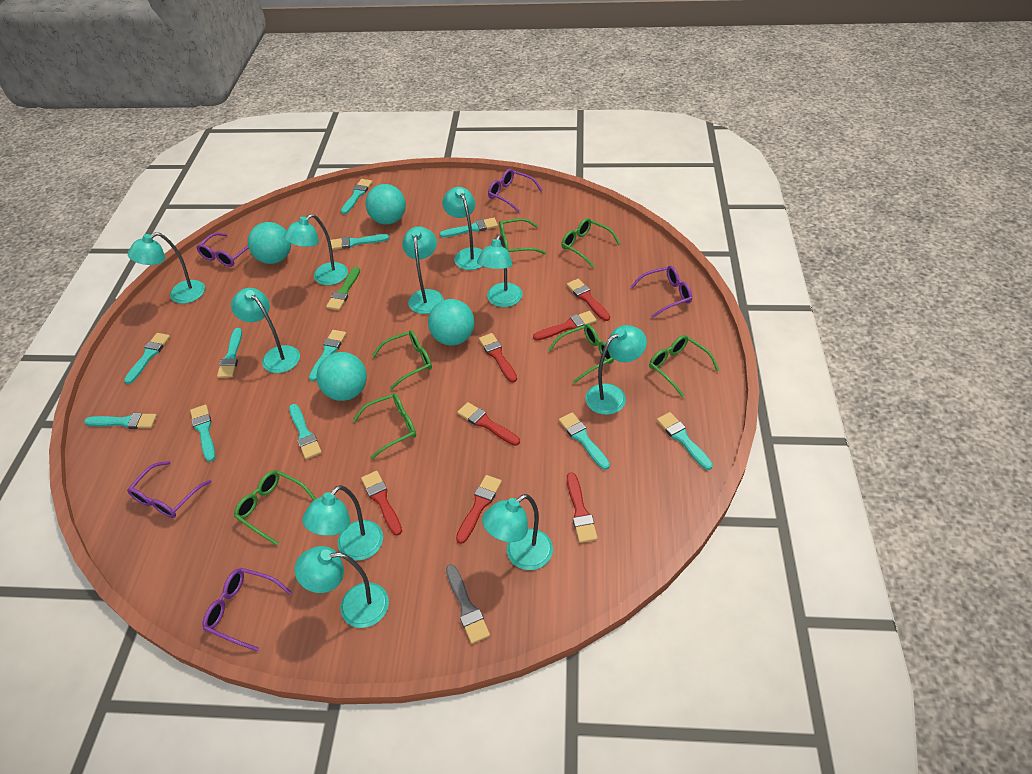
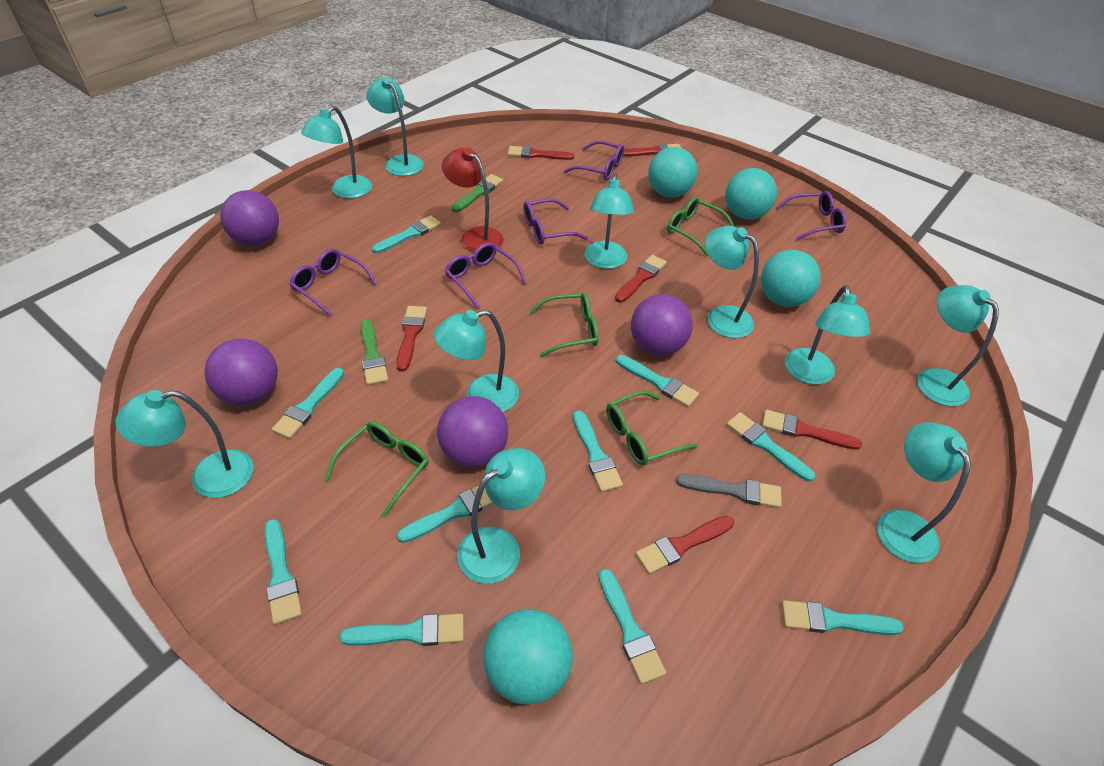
green brush: [326,267,360,310] = 1 -> [361,319,388,385] [451,174,503,212] = 2
green glasses: [234,470,316,545] [353,393,416,459] [372,330,432,390] [499,218,546,254] [548,324,614,384] [561,218,621,268] [649,335,719,397] = 7 -> [325,421,429,518] [529,293,599,357] [606,391,698,465] [667,197,735,256] = 4
purple ball: none = 0 -> [204,338,278,405] [220,190,279,246] [437,396,508,467] [631,294,693,355] = 4
red brush: [361,471,402,536] [456,475,502,544] [457,402,520,446] [479,333,517,383] [533,311,597,341] [567,279,610,321] [567,472,598,543] = 7 -> [396,306,427,371] [508,146,574,160] [615,255,667,302] [623,143,681,157] [636,516,734,574] [762,410,862,450] = 6
red lamp: none = 0 -> [442,148,504,252] = 1
turquoise brush: [84,413,157,429] [124,333,170,384] [190,405,215,462] [217,328,242,378] [289,404,322,459] [309,330,346,381] [330,234,389,250] [341,179,373,214] [440,218,498,238] [559,412,610,470] [657,412,713,470] = 11 -> [265,519,302,625] [272,368,344,439] [339,614,464,646] [372,216,441,253] [397,486,494,543] [573,410,623,492] [599,569,666,684] [616,355,699,407] [726,412,815,482] [782,600,904,635] = 10

